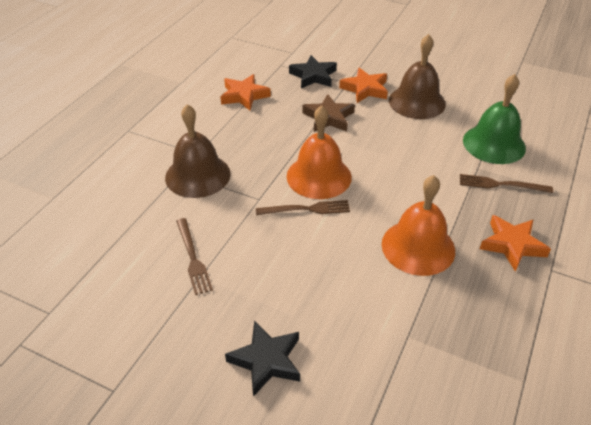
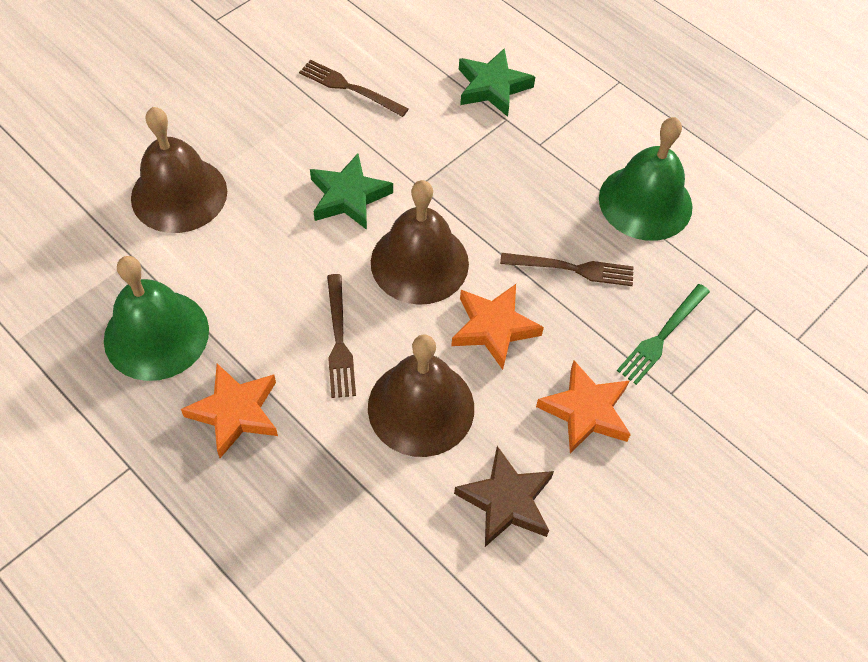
black star: [225,321,300,397] [289,55,337,89] = 2 -> none = 0
brown bell: [165,104,231,198] [389,34,446,119] = 2 -> [131,107,227,233] [368,334,474,457] [371,180,469,305] = 3
green bell: [463,74,526,164] = 1 -> [104,256,209,381] [599,117,692,241] = 2
green fork: none = 0 -> [617,284,710,385] = 1
green star: none = 0 -> [310,153,393,230] [459,48,535,117] = 2
orange bell: [287,105,352,199] [382,175,455,276] = 2 -> none = 0

